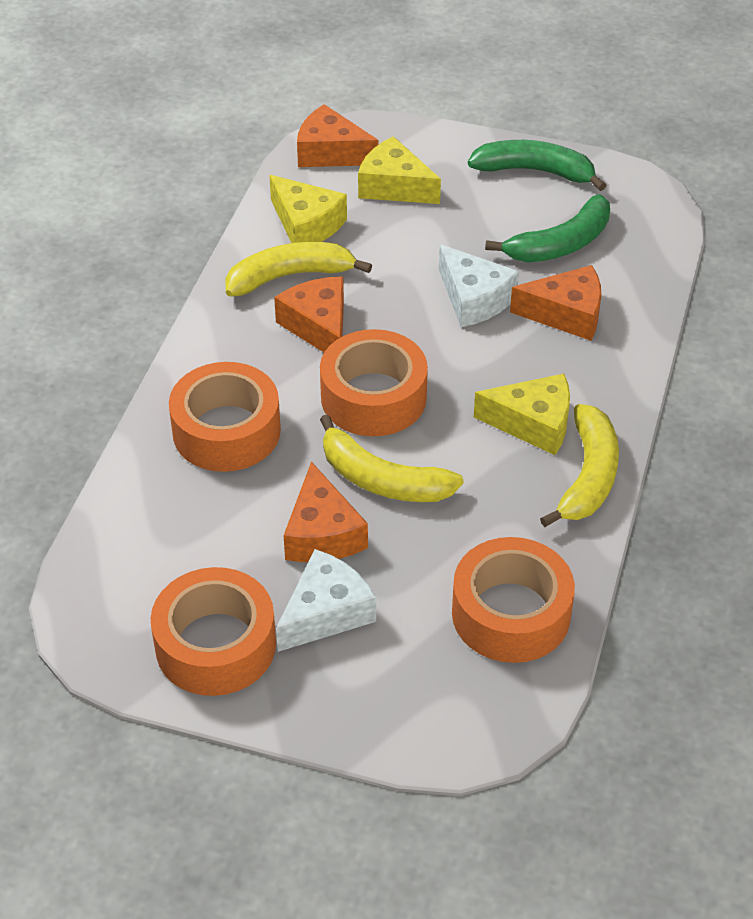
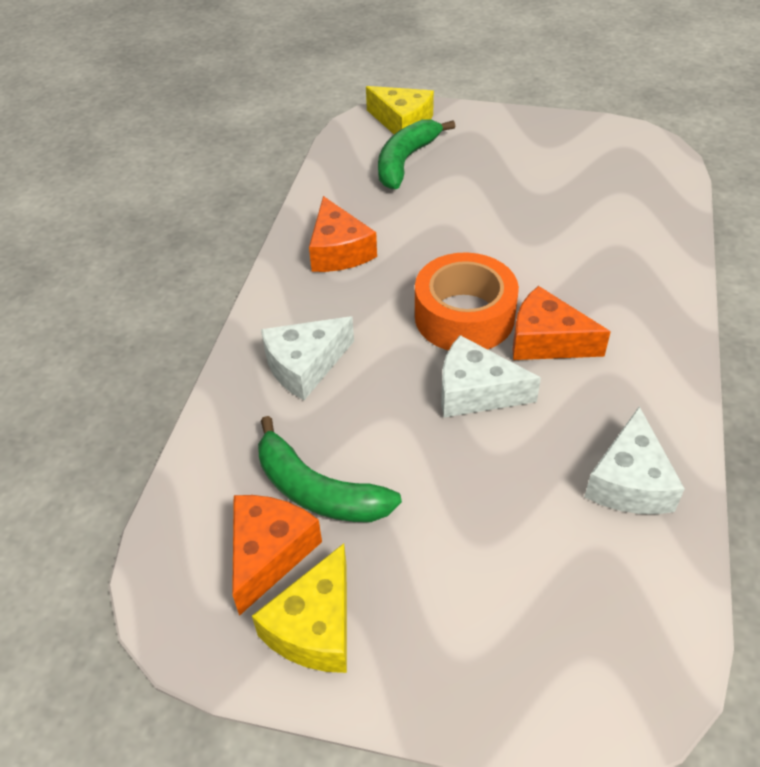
orange cheese: [274,277,344,352] [284,461,368,562] [297,104,378,167] [510,265,601,341] = 4 -> [232,495,322,616] [309,196,377,272] [512,286,611,360] = 3
orange tape: [151,567,276,696] [169,362,281,472] [320,329,428,436] [452,537,575,663] = 4 -> [415,252,519,351] = 1
white cheese: [276,549,376,652] [439,244,519,327] = 2 -> [261,317,354,400] [441,335,541,418] [584,406,685,514] = 3
yellow banana: [225,242,372,297] [320,414,463,502] [540,404,619,527] = 3 -> none = 0
yellow cheese: [269,175,347,243] [358,136,441,204] [474,374,570,455] = 3 -> [252,543,347,673] [366,86,434,134] = 2

